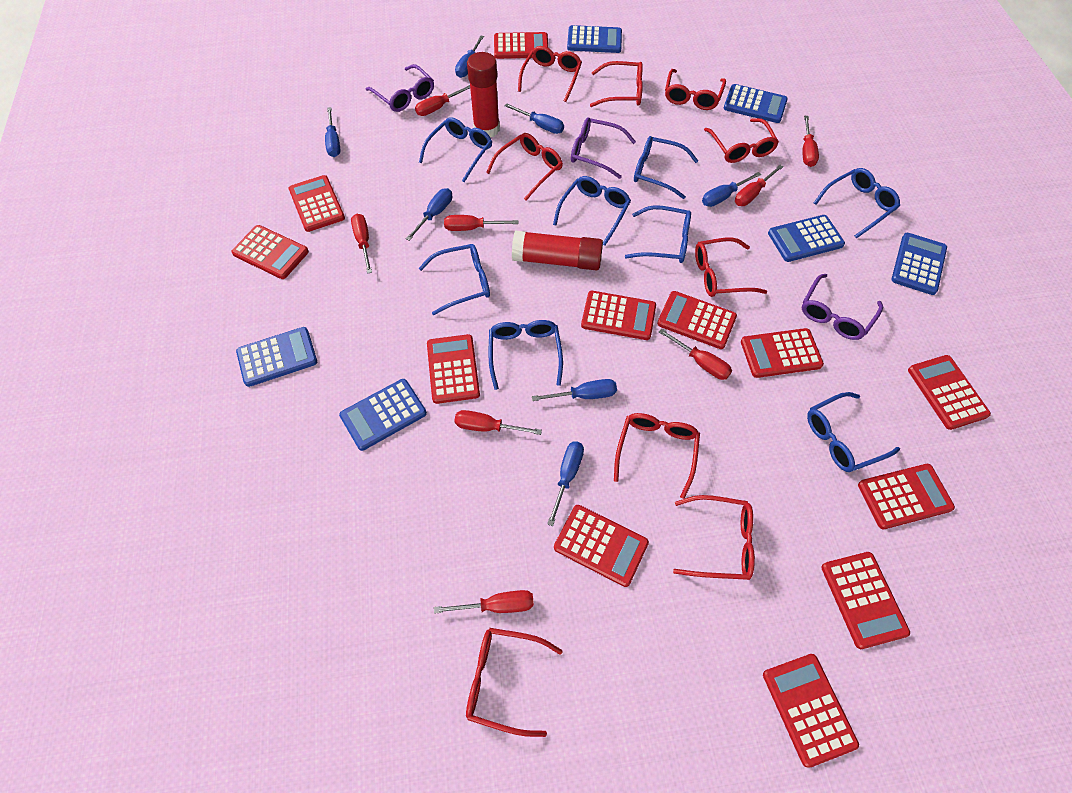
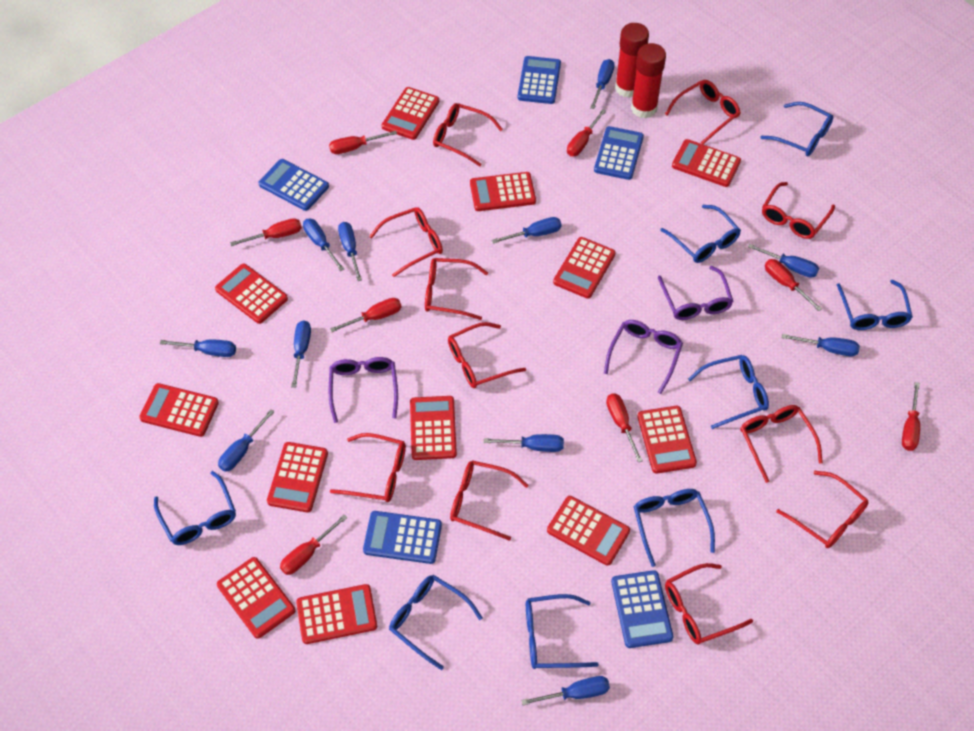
blue calculator: [236,327,317,387] [339,379,427,451] [567,25,622,53] [723,84,788,123] [768,215,845,262] [891,233,947,295] = 6 -> [259,159,329,211] [363,511,442,564] [518,56,561,104] [594,126,644,180] [611,570,673,648] = 5
blue screwdriver: [325,107,340,157] [406,188,452,241] [455,35,484,78] [505,103,564,134] [532,379,617,401] [547,441,584,526] [702,172,761,207] = 7 -> [160,339,236,357] [218,409,275,472] [291,321,311,388] [303,219,344,271] [338,222,362,281] [484,434,564,452] [492,217,562,244] [521,676,610,705] [590,59,615,109] [748,244,819,278] [782,334,860,356] = 11
red glasses: [466,628,563,737] [486,133,563,201] [518,46,582,102] [590,61,643,107] [614,413,700,499] [665,69,726,110] [673,495,755,580] [695,237,767,297] [704,118,779,163] = 9 -> [330,433,406,502] [369,207,443,277] [425,258,488,320] [433,103,503,166] [448,322,526,388] [450,460,529,541] [665,80,741,144] [665,563,753,644] [740,405,823,483] [762,182,835,239] [776,471,869,548] = 11

